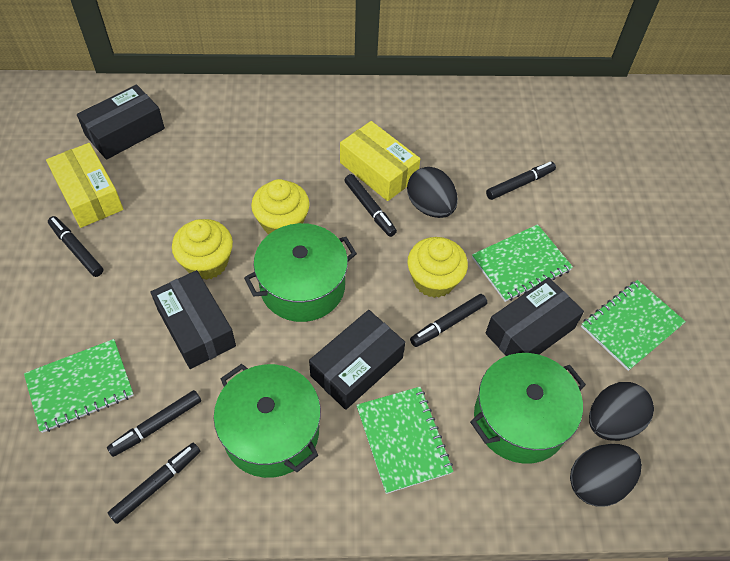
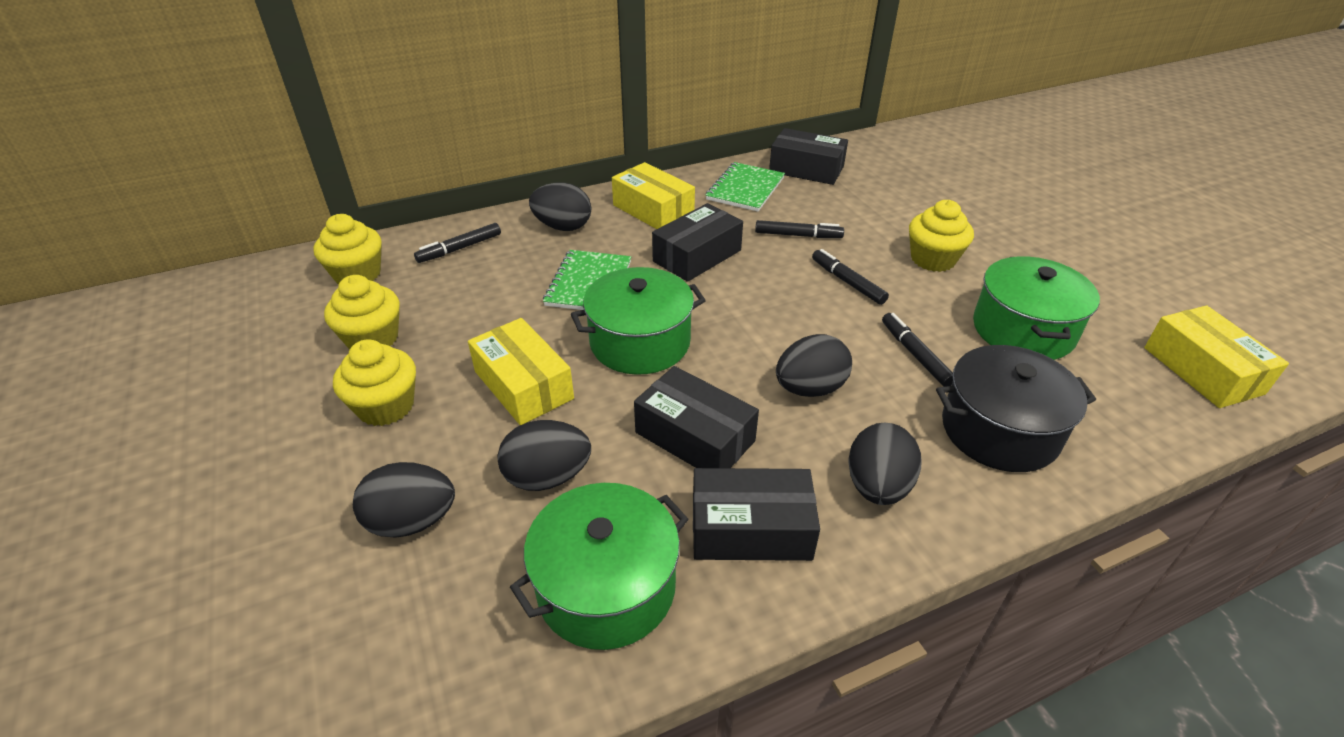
black egg: [407,167,458,218] [570,444,642,506] [589,382,654,441] = 3 -> [353,462,455,538] [497,420,591,491] [529,183,591,231] [776,334,852,397] [848,423,922,505] = 5
black marker: [48,216,104,277] [107,390,201,457] [108,443,200,524] [344,174,397,237] [410,294,487,347] [486,162,556,200] = 6 -> [414,223,501,263] [755,220,844,238] [812,249,889,305] [882,313,953,387] = 4
black pot: none = 0 -> [936,345,1096,472] = 1
green notebook: [24,339,134,433] [356,387,454,494] [472,224,573,302] [581,280,686,371] = 4 -> [543,250,631,310] [706,162,785,212] = 2
yellow box: [46,143,124,228] [340,121,420,201] = 2 -> [468,318,574,425] [612,162,695,229] [1144,306,1289,408] = 3
yellow cupcake: [172,219,233,280] [251,179,310,234] [407,237,468,298] = 3 -> [313,214,382,284] [324,275,400,349] [333,339,416,426] [909,200,974,272] = 4

